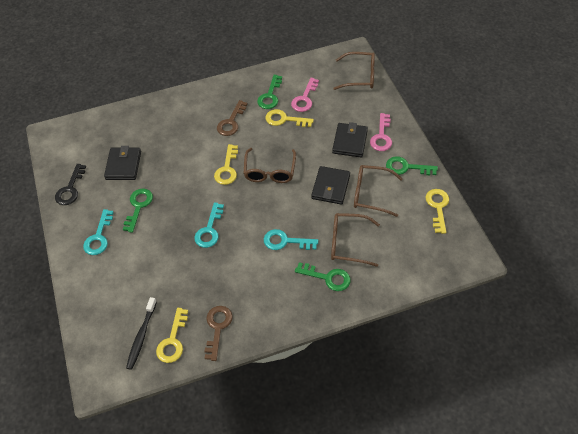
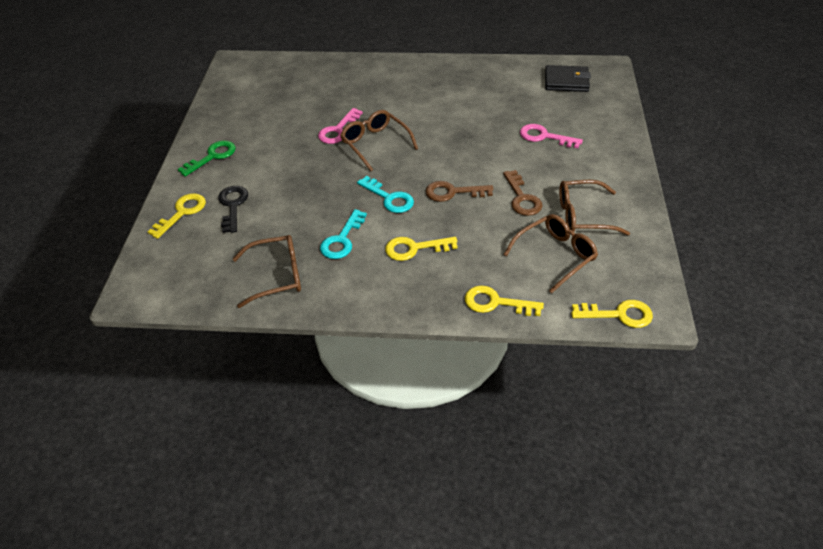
black toothbrush: [126,297,157,370] = 1 -> none = 0
black wallet: [104,146,141,180] [311,166,350,205] [332,122,368,158] = 3 -> [545,65,591,92] = 1
green key: [123,189,153,233] [257,75,282,109] [295,262,351,291] [386,156,438,175] = 4 -> [178,140,236,177] = 1
turquoise key: [83,209,114,255] [194,202,224,248] [264,229,318,250] = 3 -> [320,209,367,259] [357,176,414,213] = 2

